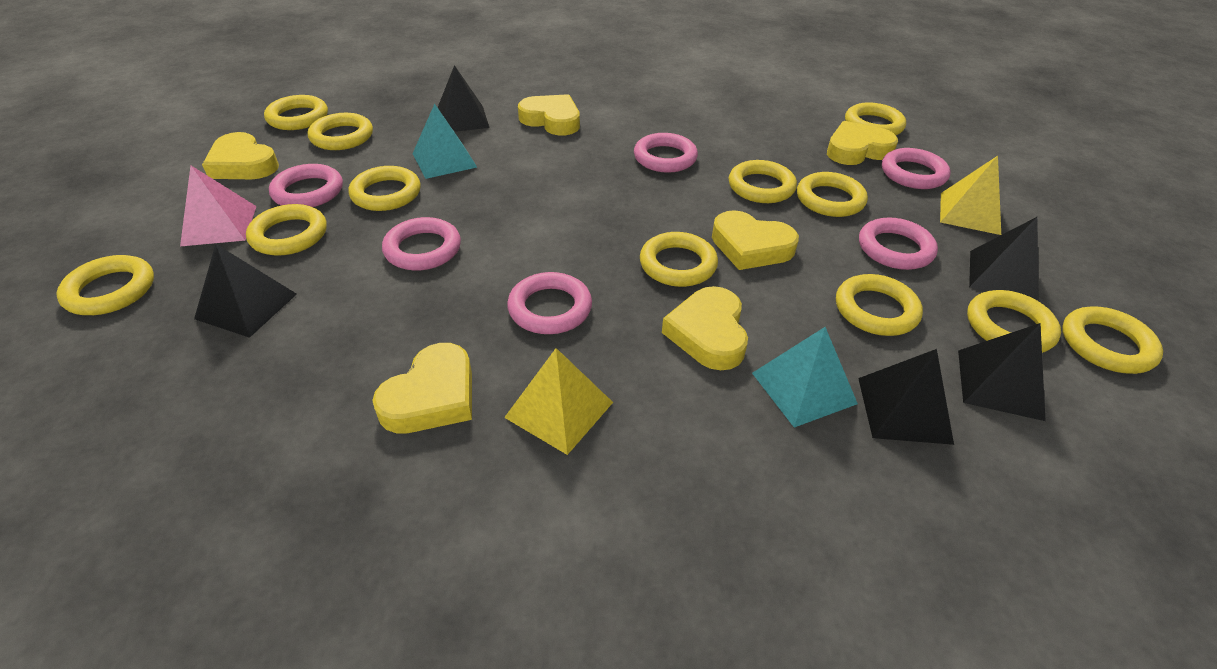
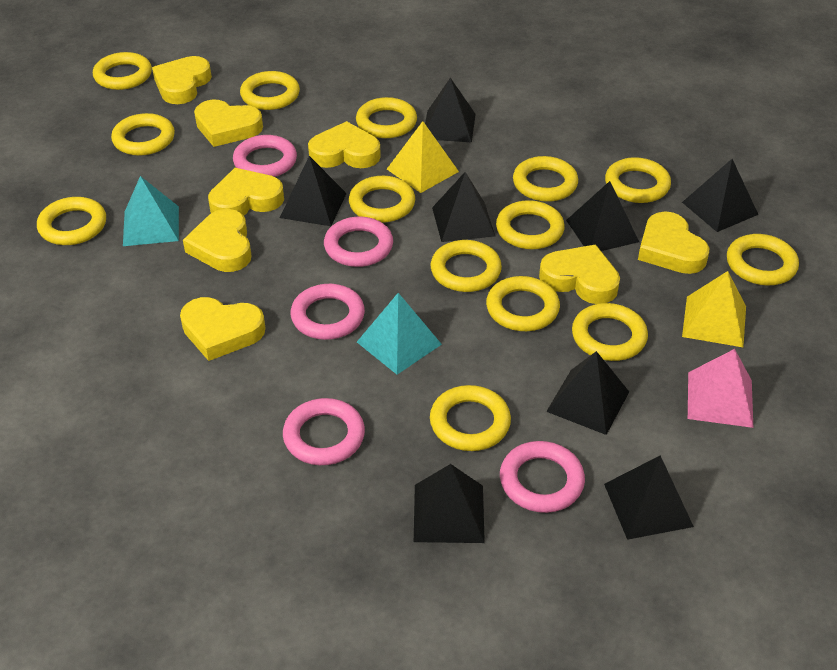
black pyramid: [194,244,297,338] [437,65,490,132] [858,349,954,445] [958,323,1046,421] [969,217,1039,301] = 5 -> [280,156,347,226] [414,464,485,543] [425,78,476,143] [432,172,495,242] [546,351,629,435] [566,181,639,251] [604,456,694,540] [682,159,758,232] = 8
pink ring: [269,164,343,207] [382,217,461,271] [507,272,592,334] [634,133,698,173] [859,217,938,270] [882,148,950,189] = 6 -> [233,135,297,177] [283,398,365,465] [290,284,365,340] [324,216,393,267] [500,441,585,513] = 5
yellow heart: [202,132,279,179] [372,343,472,433] [518,94,580,135] [662,286,748,370] [712,210,799,270] [827,121,898,165] = 6 -> [152,56,212,104] [180,297,265,361] [183,209,252,272] [194,99,263,147] [208,168,284,215] [308,121,381,168] [539,245,620,304] [638,212,709,274] = 8
yellow ring: [56,255,154,315] [246,204,327,256] [264,95,328,130] [308,113,373,150] [349,166,421,211] [640,232,718,287] [729,160,797,203] [797,172,868,217] [836,274,923,336] [845,102,906,135] [967,290,1061,353] [1062,306,1163,374] = 12 -> [37,197,106,245] [93,52,152,90] [111,113,175,156] [240,71,300,110] [349,176,415,223] [356,97,417,138] [430,385,511,451] [431,240,502,292] [486,276,560,331] [496,200,565,249] [513,156,578,202] [572,303,648,361] [605,157,671,203] [727,234,799,285] = 14

